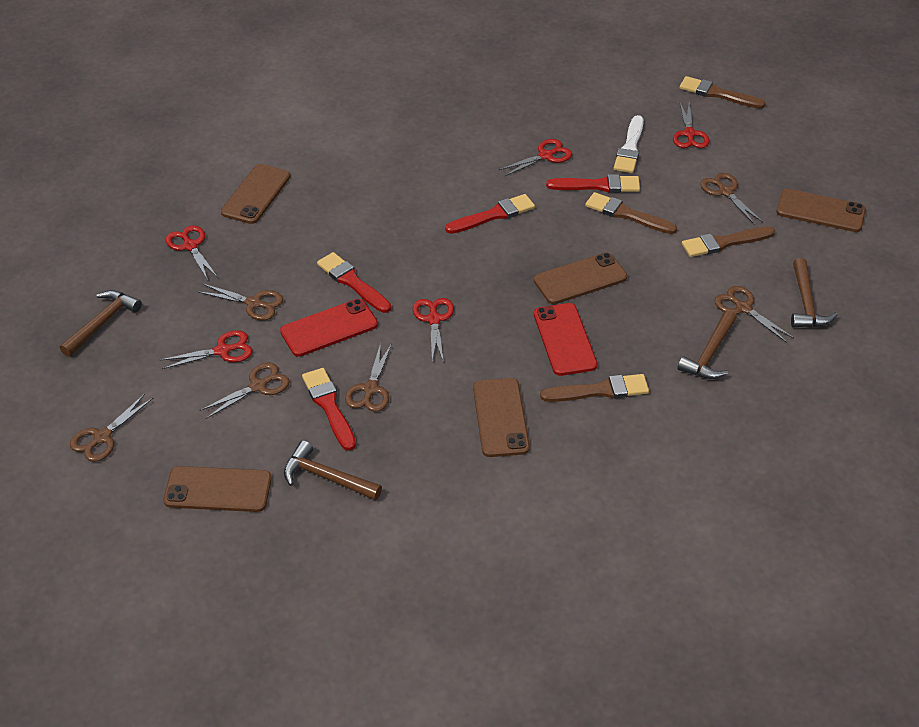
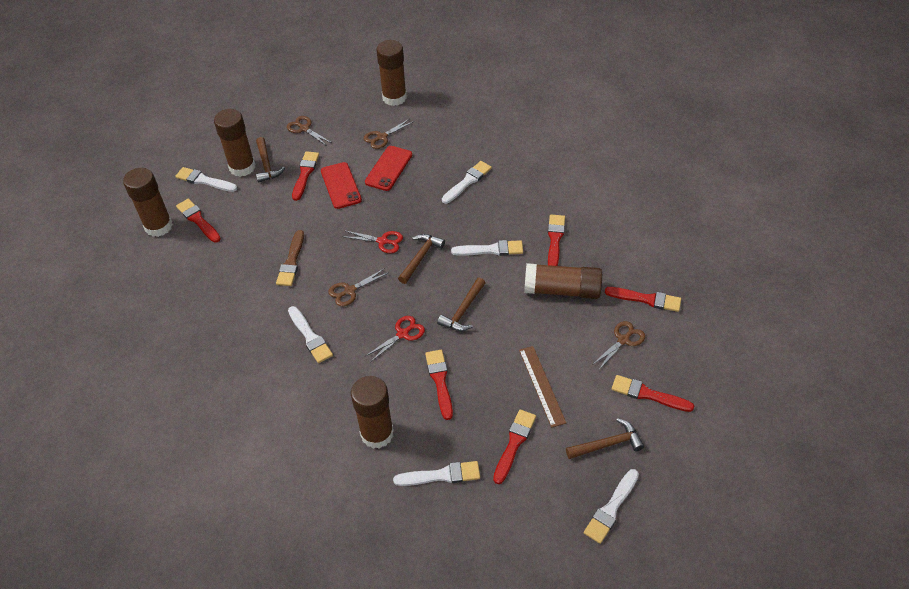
brown brush: [540,374,649,402] [585,192,677,234] [679,76,766,109] [682,226,775,257] = 4 -> [276,230,304,286] = 1
brown glue stick: none = 0 -> [123,168,173,237] [214,109,255,177] [351,376,394,449] [377,40,407,106] [524,263,602,299] = 5
brown phone: [163,466,272,512] [221,164,290,224] [473,378,530,457] [534,253,627,304] [776,189,866,232] = 5 -> none = 0
brown ruler: none = 0 -> [519,346,566,428] = 1
brown scissors: [70,394,153,462] [197,284,283,320] [199,362,290,419] [345,343,392,412] [700,173,763,225] [715,286,794,343] = 6 -> [287,116,332,146] [328,268,388,306] [364,119,414,149] [592,321,645,371] = 4
red brush: [302,368,356,451] [317,252,391,313] [445,194,535,234] [546,174,640,193] = 4 -> [176,199,221,243] [292,151,319,201] [425,350,453,420] [493,409,536,484] [548,214,565,266] [605,287,681,312] [612,375,694,412] = 7
red scissors: [161,330,253,369] [166,225,218,280] [413,298,454,363] [499,139,572,176] [673,103,710,148] = 5 -> [344,230,403,253] [366,316,425,361] = 2
white brush: [614,115,644,173] = 1 -> [175,167,237,192] [288,306,333,363] [393,461,480,486] [442,161,492,204] [451,240,523,256] [584,469,639,544] = 6

